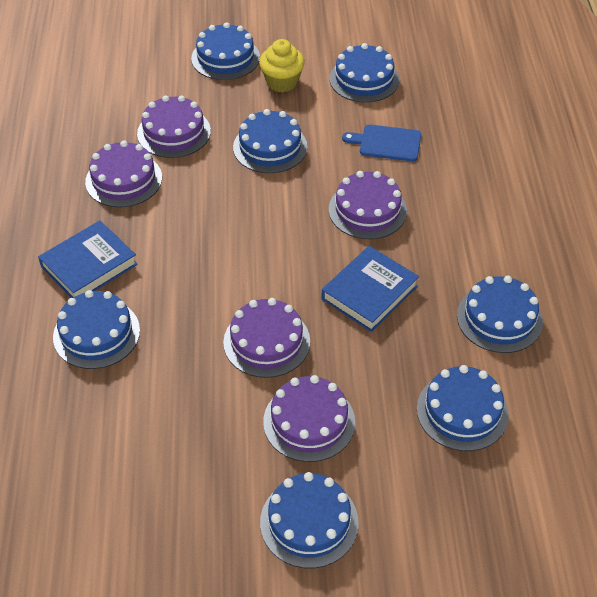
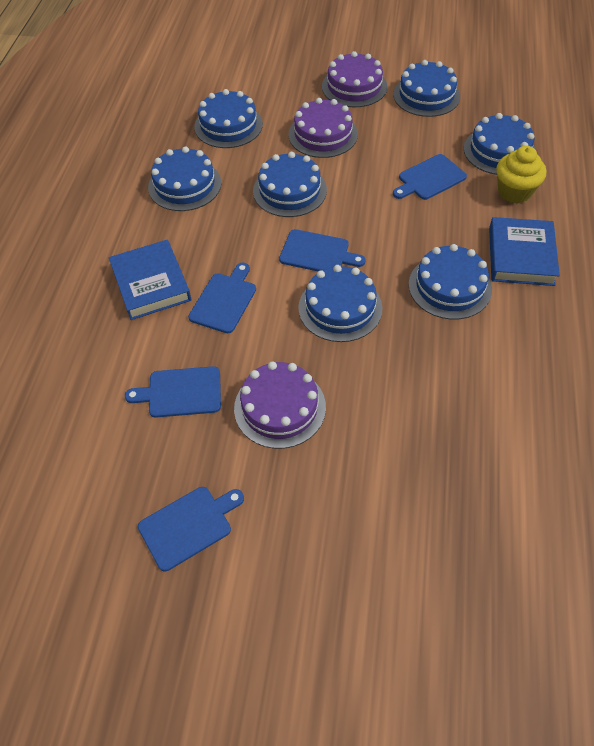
blue cutting board: [342,125,421,161] = 1 -> [125,366,221,417] [138,487,244,572] [188,263,256,333] [279,229,365,271] [393,154,467,200] = 5
purple cake: [85,140,162,208] [137,95,211,158] [223,298,310,378] [263,375,355,462] [329,171,407,239] = 5 -> [234,361,326,449] [289,98,358,158] [322,51,387,107] = 3

